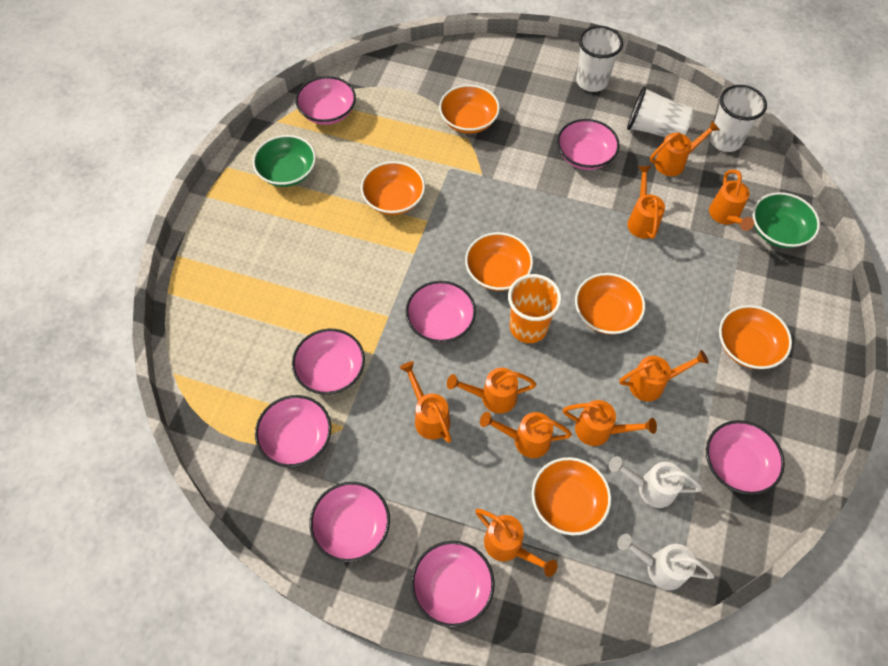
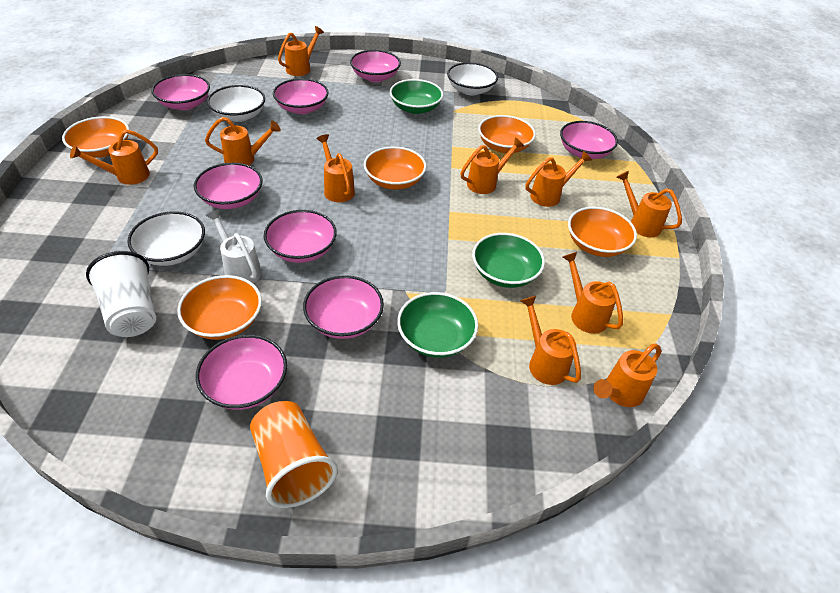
green bowl: [252,135,316,187] [752,192,820,248] = 2 -> [390,79,443,114] [397,292,478,358] [472,233,545,288] = 3
orange bowl: [361,161,425,215] [439,85,500,134] [465,232,533,291] [532,457,611,535] [575,273,645,334] [719,305,792,369] = 6 -> [62,116,129,158] [177,275,262,340] [364,146,426,190] [478,115,536,153] [568,207,637,257] = 5
orange watering can: [400,361,451,443] [447,368,536,414] [475,509,557,577] [480,412,572,458] [563,400,657,446] [619,350,709,401] [627,166,665,239] [650,121,720,176] [709,170,754,231] = 9 -> [70,129,158,185] [205,117,281,165] [278,26,324,76] [316,134,355,202] [460,137,524,194] [520,296,581,385] [525,151,592,207] [563,252,623,334] [593,344,661,407] [617,171,682,237] = 10
white bowl: none = 0 -> [127,211,205,266] [207,85,265,122] [447,62,498,95] = 3
white cup: [576,26,623,92] [627,86,694,138] [709,85,767,152] = 3 -> [86,251,156,337] = 1
white watering can: [609,456,703,508] [617,534,714,590] = 2 -> [206,209,262,283] = 1

